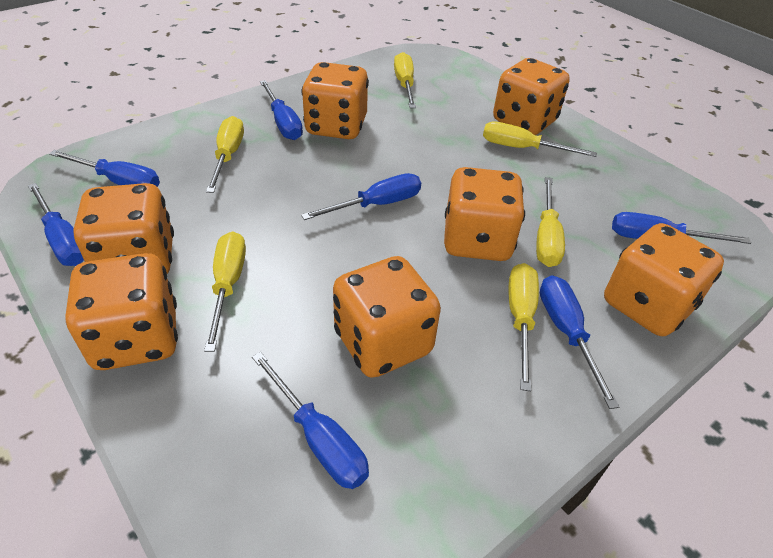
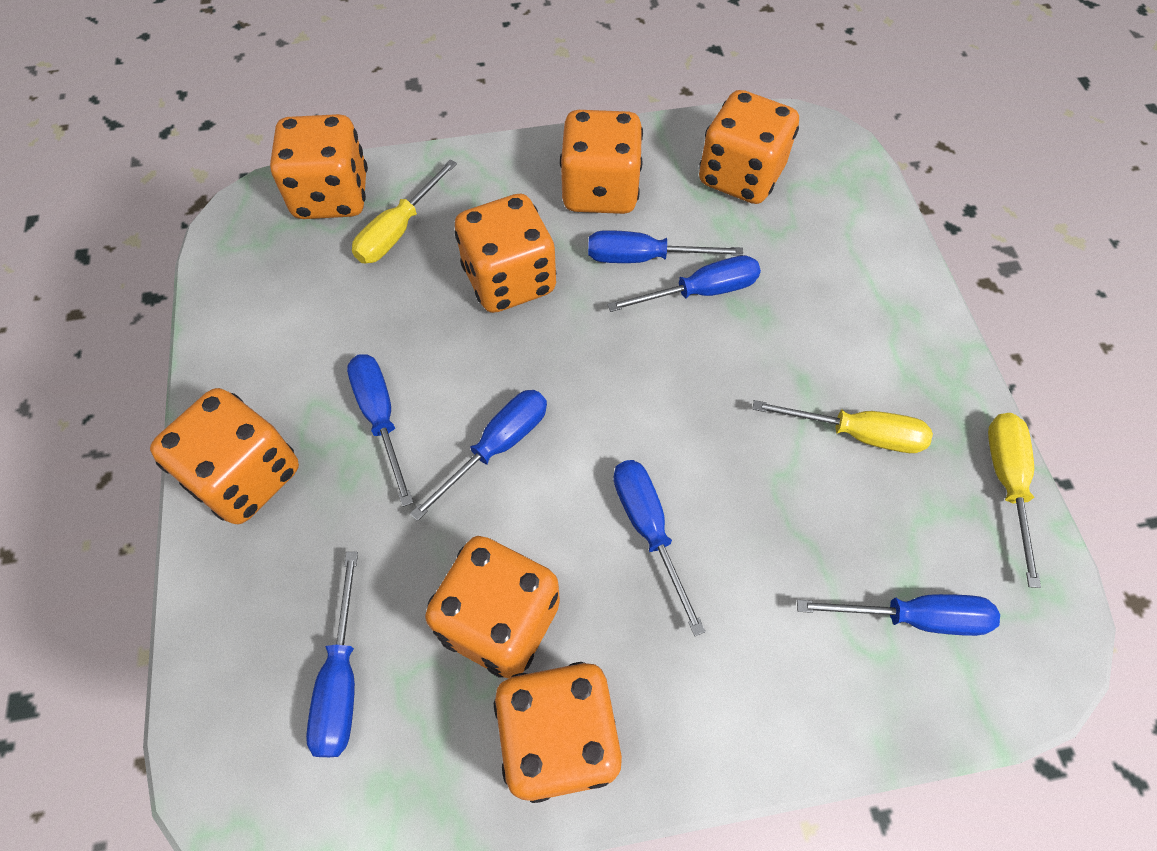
yellow screwdriver: [204,231,246,352] [206,116,244,193] [394,52,416,108] [483,122,597,157] [509,263,539,391] [536,177,565,267] = 6 -> [352,159,457,264] [752,400,933,453] [988,413,1041,588] = 3

